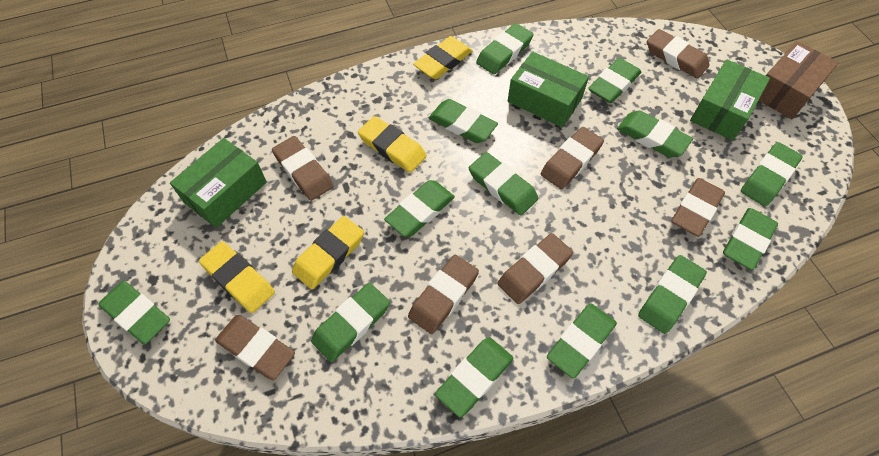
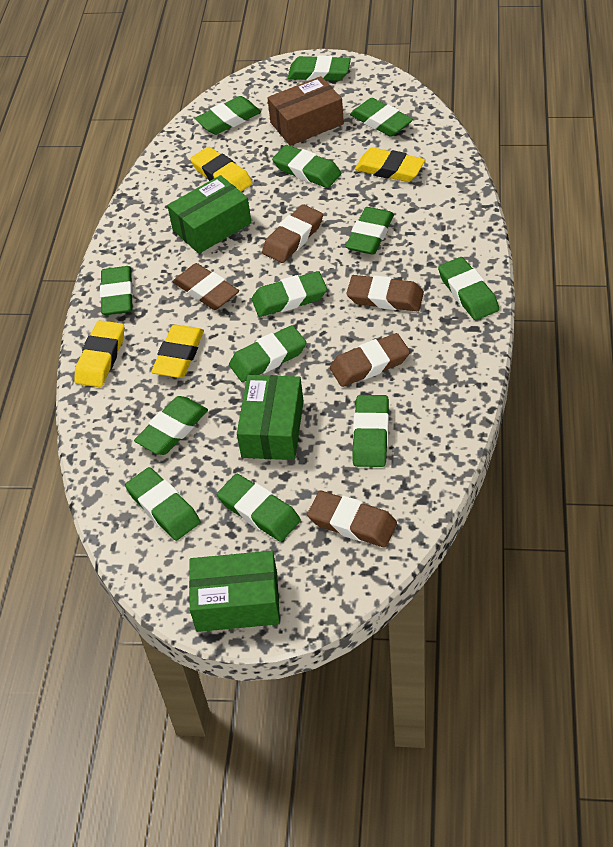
brown eraser: [215,315,295,380] [272,136,334,201] [408,255,479,334] [497,233,573,304] [541,127,604,189] [647,29,709,79] [672,178,725,237] = 7 -> [173,263,239,310] [262,204,323,263] [307,491,397,548] [330,333,410,387] [346,275,424,311] = 5

